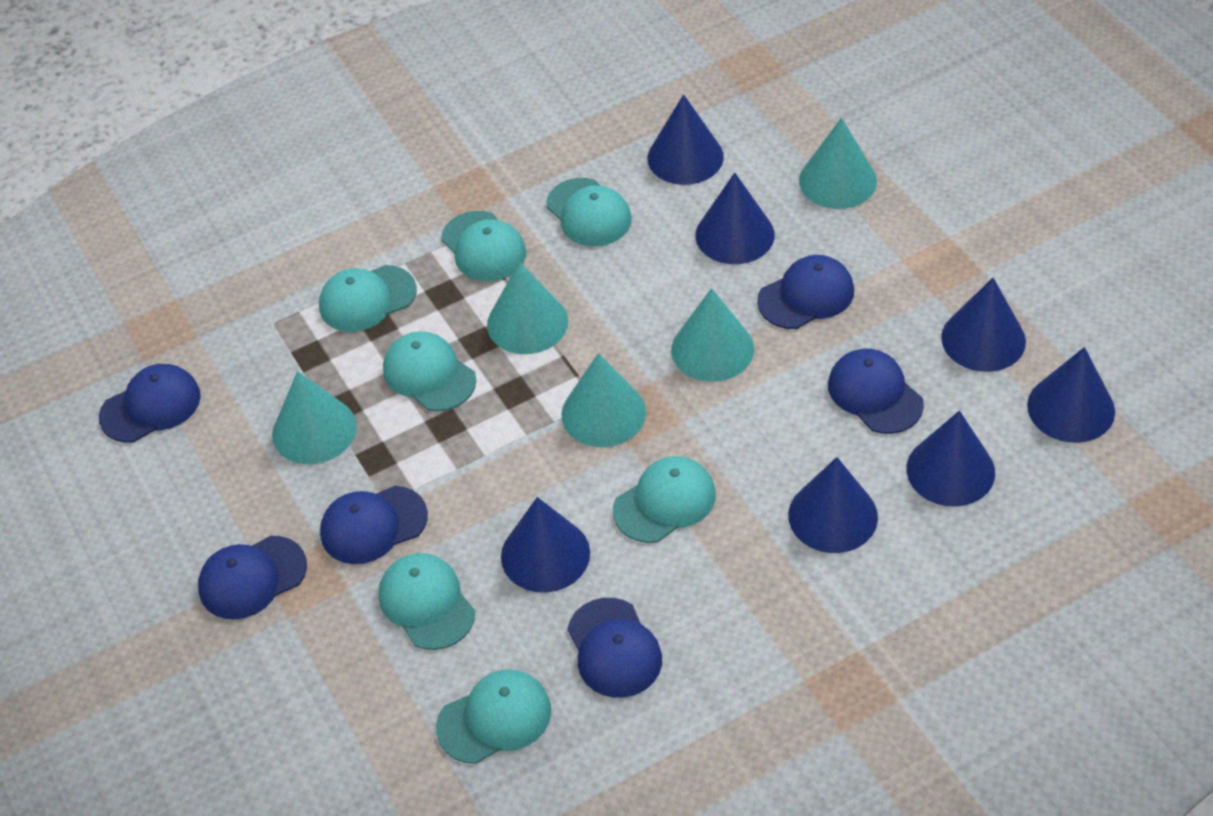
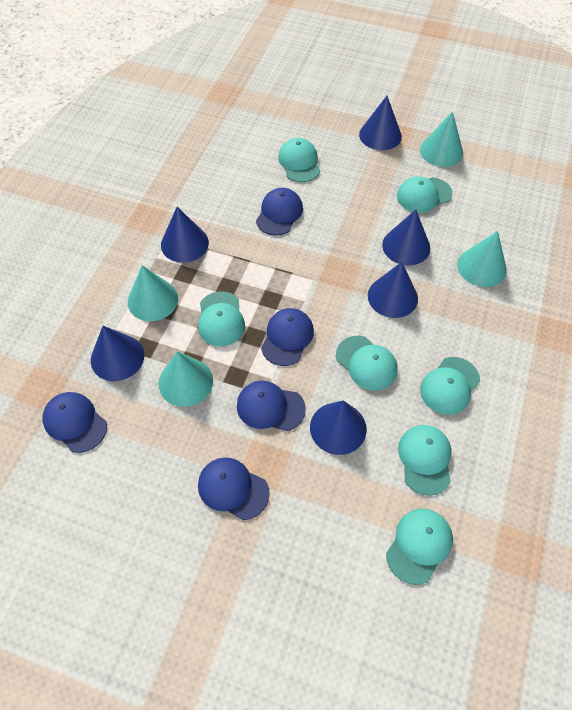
blue cap: [99,364,201,443] [198,536,307,619] [320,486,428,564] [567,598,662,698] [757,255,854,329] [828,349,924,434] = 6 -> [42,392,107,453] [198,458,270,520] [237,381,306,431] [256,188,303,236] [261,308,314,366] = 5
blue cone: [501,497,590,593] [648,94,724,185] [695,173,775,264] [788,457,878,553] [907,410,995,507] [941,278,1026,372] [1027,347,1115,443] = 7 -> [91,326,144,381] [161,207,209,263] [310,400,367,455] [359,96,402,151] [368,262,418,318] [382,209,430,265] = 6
turquoise cone: [272,371,357,464] [487,262,568,354] [561,353,646,447] [671,288,754,382] [799,118,877,209] = 5 -> [128,265,178,321] [159,352,213,407] [420,111,463,167] [457,231,507,287] = 4

